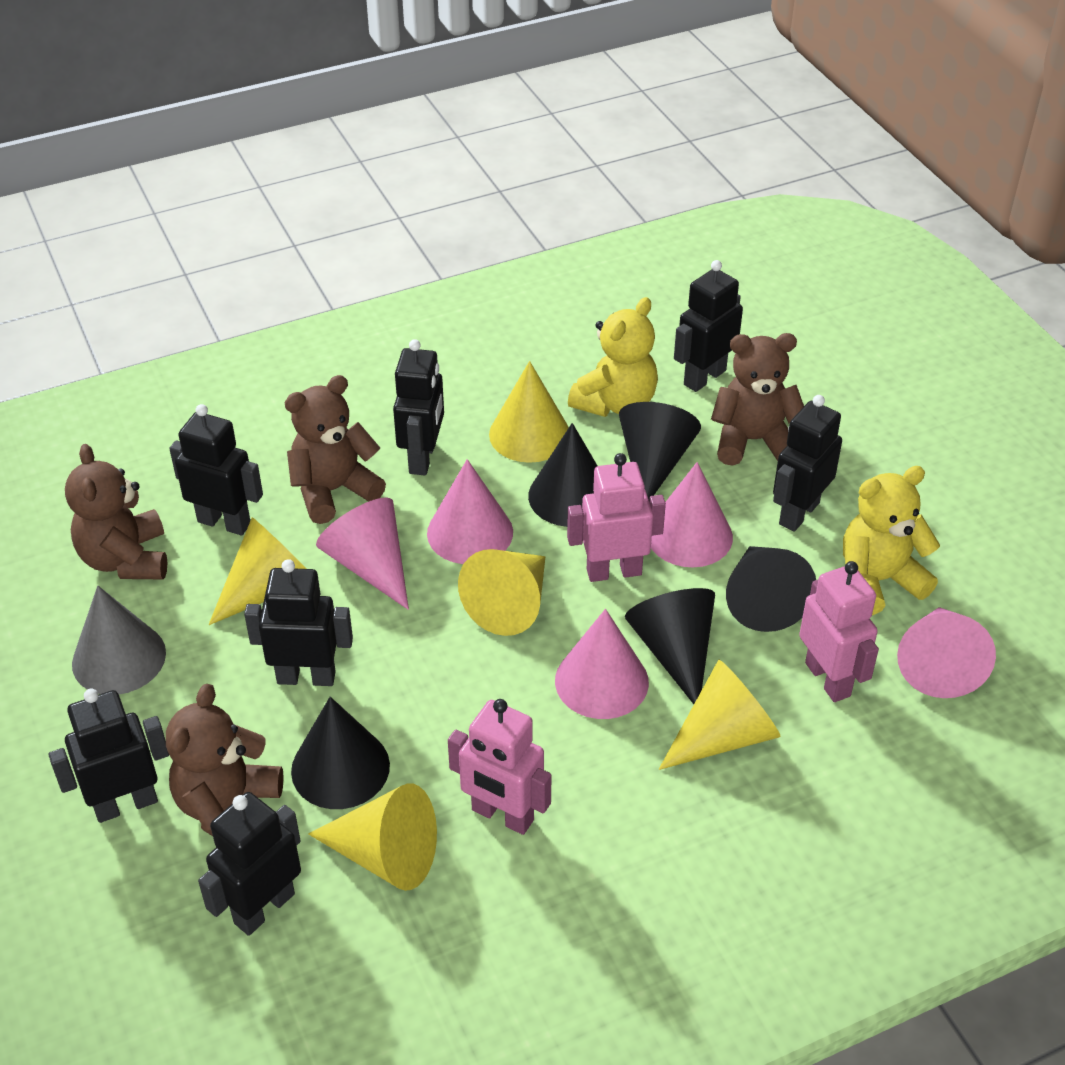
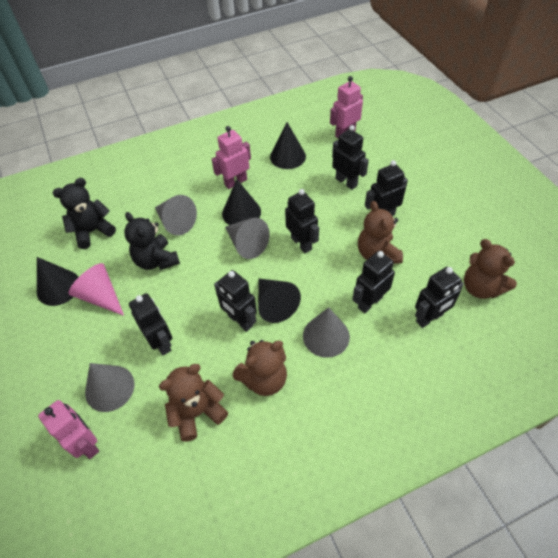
black cone: [291,697,390,809] [528,423,598,527] [619,402,701,500] [625,588,715,704] [726,546,816,632] = 5 -> [37,257,78,306] [222,179,261,225] [258,278,301,323] [270,122,306,169] = 4
black teddy bear: none = 0 -> [53,178,116,249] [124,212,180,270] = 2
grey cone: [72,586,166,694] = 1 -> [85,363,134,412] [155,195,197,235] [225,218,270,259] [303,307,350,358] = 4
pink cone: [316,497,409,610] [427,459,513,564] [555,609,649,719] [651,462,733,567] [897,607,996,698] = 5 -> [69,263,124,316] = 1
yellow cone: [209,517,307,625] [308,784,437,891] [458,549,545,636] [489,361,569,463] [659,660,781,770] = 5 -> none = 0
yellow teddy bear: [568,297,658,417] [843,466,940,615] = 2 -> none = 0

